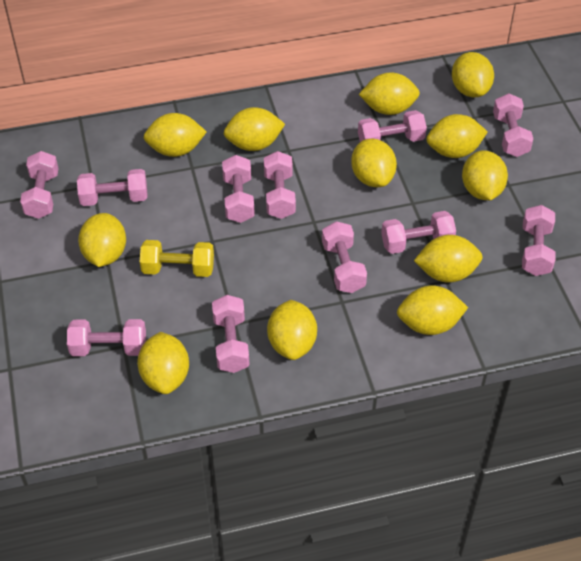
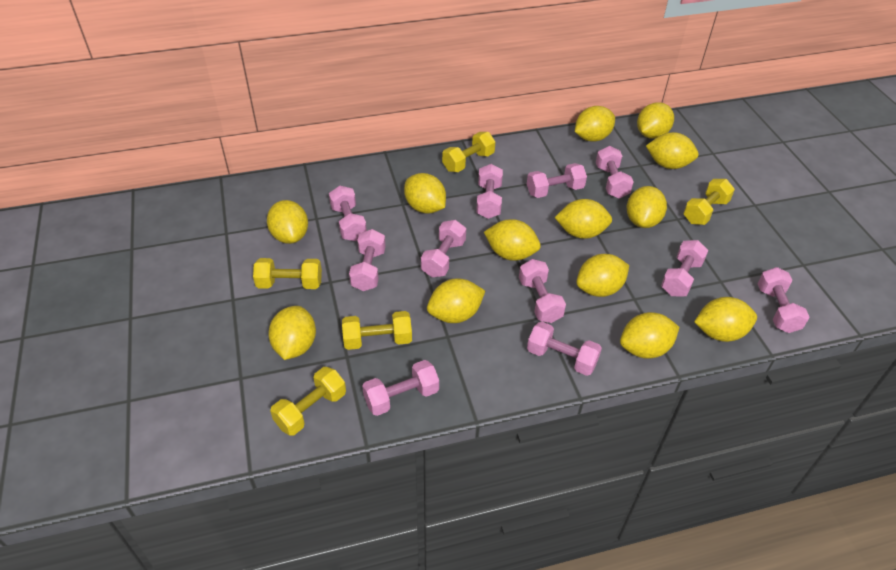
yellow dumbbell: [140,240,214,277] = 1 -> [253,258,322,289] [270,367,346,436] [342,311,412,350] [442,132,496,172] [683,179,735,225] = 5
yellow lemon: [78,213,126,267] [137,332,189,394] [143,113,206,157] [224,107,285,151] [267,300,317,360] [351,138,397,187] [359,72,420,115] [397,285,468,335] [414,235,483,283] [427,114,487,158] [452,52,494,97] [462,150,508,200] = 12 -> [267,200,308,244] [268,306,316,360] [404,173,446,214] [427,278,485,323] [484,219,541,261] [554,199,612,239] [575,106,615,142] [576,254,629,297] [620,312,679,359] [627,186,667,228] [637,102,674,139] [646,132,699,169] [694,297,757,342] = 13

